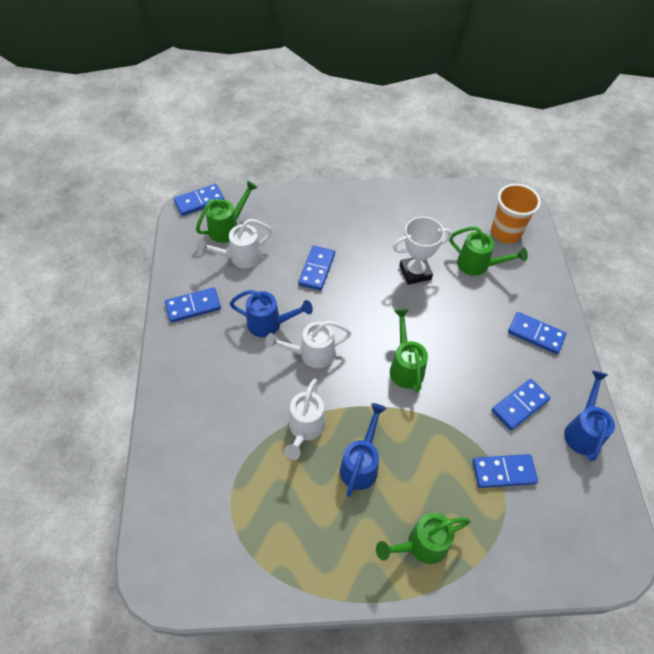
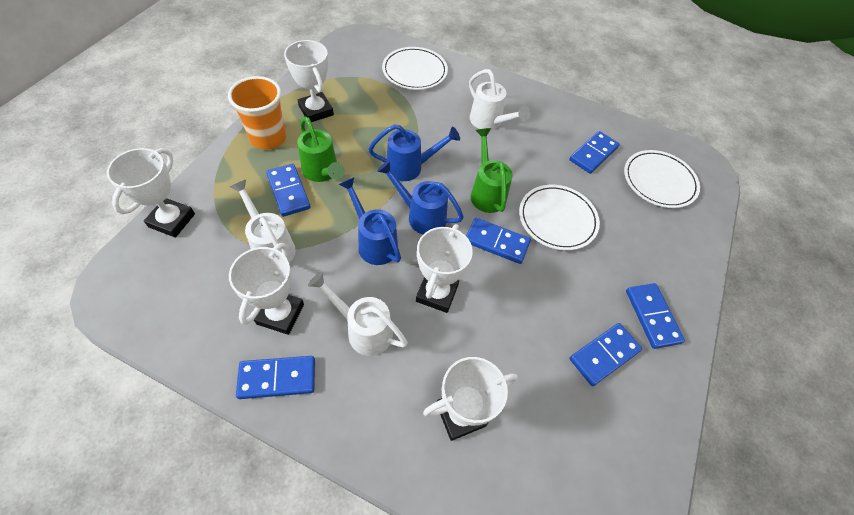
green watering can: [196,180,258,243] [376,513,470,564] [390,309,428,392] [449,226,528,276] = 4 -> [297,116,344,182] [470,128,513,213] = 2
white plate: none = 0 -> [382,47,448,90] [519,185,600,251] [624,150,700,208] = 3
white trophy: [393,217,452,285] = 1 -> [107,148,195,238] [229,243,304,335] [284,40,334,122] [416,224,473,313] [423,357,518,441] = 5

